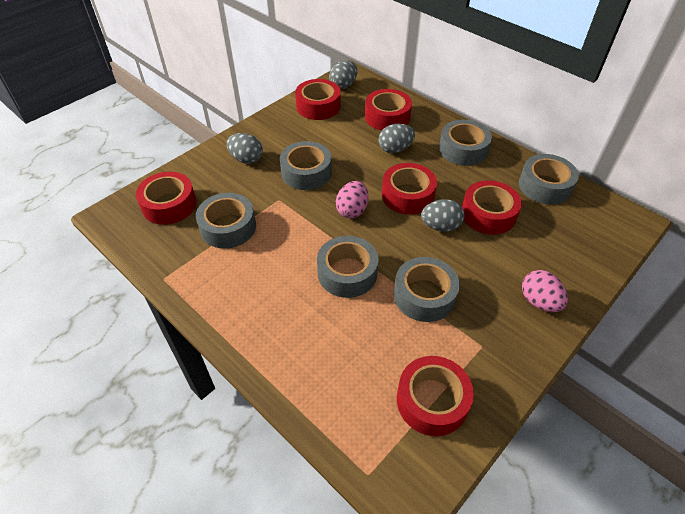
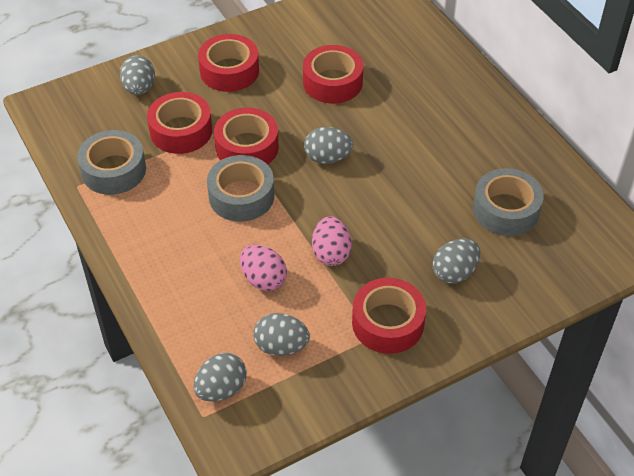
grey egg: [226,133,263,164] [329,61,357,89] [378,124,415,153] [421,199,464,232] = 4 -> [120,55,155,95] [193,353,247,402] [253,313,310,356] [304,127,353,164] [433,238,480,284] = 5
grey tape: [196,193,256,249] [280,141,332,190] [317,236,378,298] [394,257,460,322] [439,120,492,166] [519,154,579,205] = 6 -> [77,130,146,195] [207,155,274,222] [473,168,544,236] = 3
red tape: [136,172,196,225] [295,79,341,120] [365,89,412,130] [382,163,437,215] [397,356,474,436] [462,180,522,235] = 6 -> [147,92,212,154] [198,34,259,92] [214,108,279,165] [303,45,363,104] [352,278,426,354] = 5

